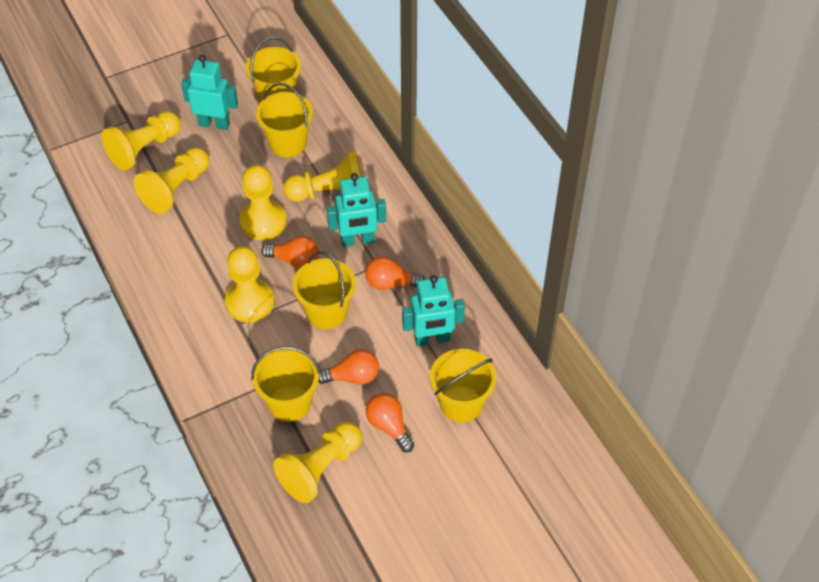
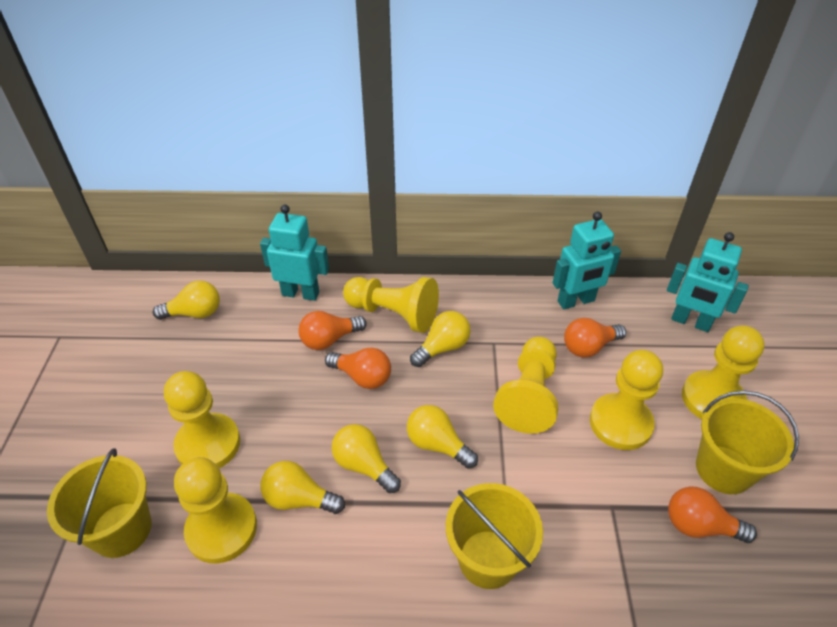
yellow bucket: [246,37,301,102] [251,346,320,422] [256,83,313,157] [293,251,356,329] [430,349,496,423] = 5 -> [47,448,152,558] [446,483,543,589] [696,390,799,494] = 3
yellow light bulb: none = 0 -> [153,281,220,320] [260,461,345,514] [332,424,401,493] [407,405,478,469] [410,311,471,367] = 5

